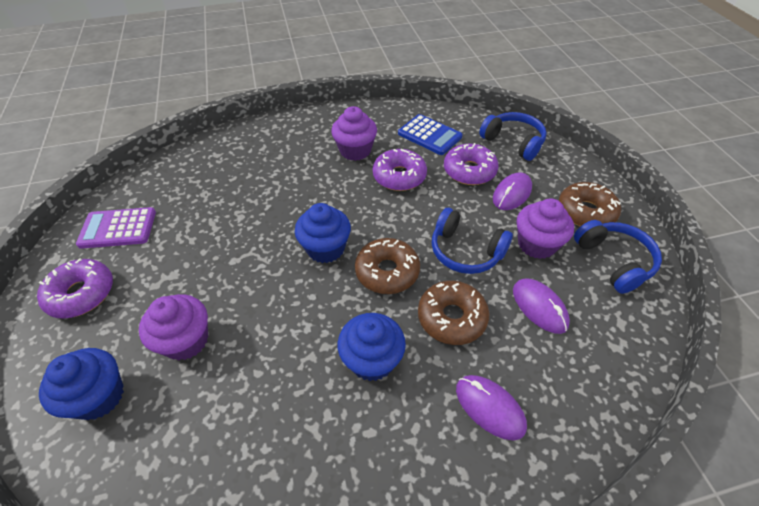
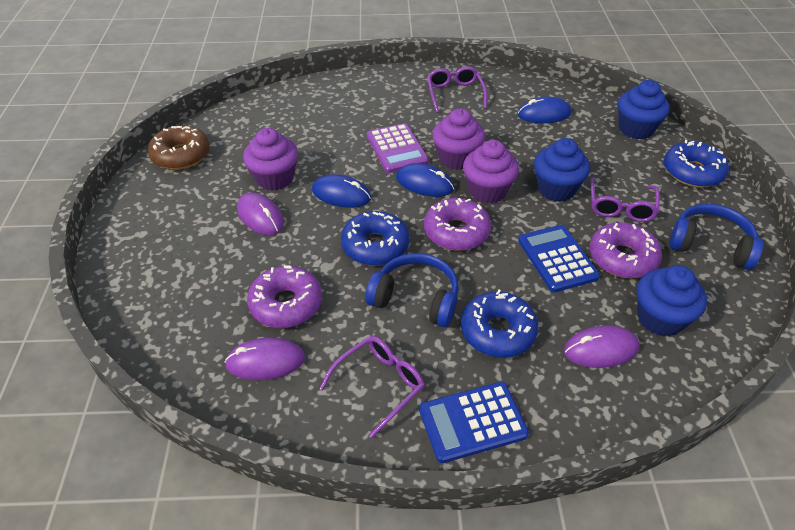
blue calculator: [398,114,463,155] = 1 -> [419,382,529,463] [518,225,600,292] = 2
blue donut: none = 0 -> [341,211,410,266] [461,290,539,358] [664,140,729,188] = 3
blue headphones: [432,208,513,274] [479,112,547,161] [574,220,662,294] = 3 -> [366,253,459,327] [669,204,763,270] = 2
blue mouse: none = 0 -> [312,174,371,208] [396,163,454,197] [518,97,571,123] = 3
brown donut: [355,238,420,294] [418,281,490,345] [559,182,621,227] = 3 -> [148,125,210,170] = 1
purple glasses: none = 0 -> [319,336,425,439] [427,66,487,113] [590,177,660,222] = 3

